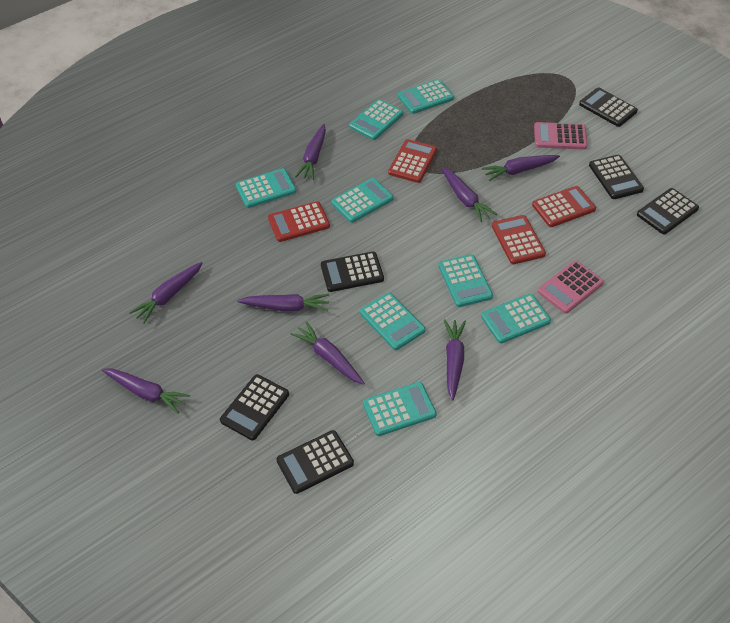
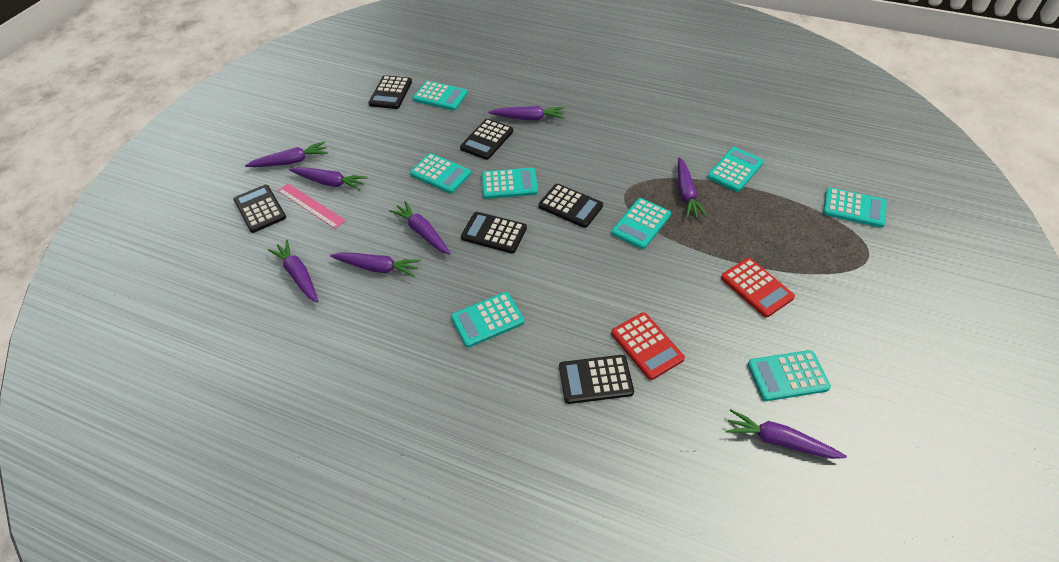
pink calculator: [534,122,588,150] [538,260,604,314] = 2 -> none = 0
pink ruler: none = 0 -> [278,183,346,229] = 1
red calculator: [268,201,330,242] [388,139,437,183] [492,215,546,264] [532,186,596,227] = 4 -> [611,312,685,380] [721,258,795,318] = 2

